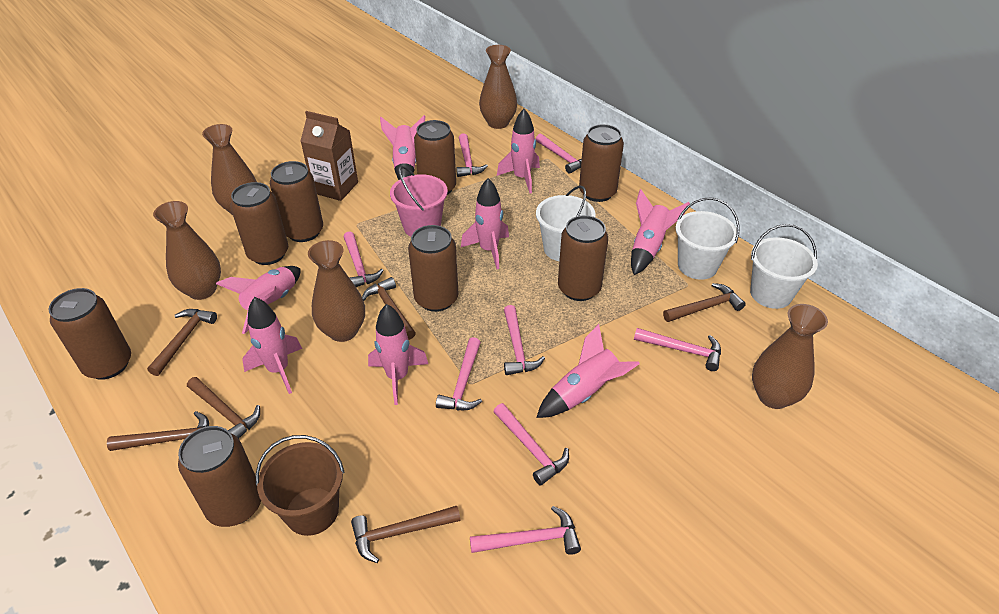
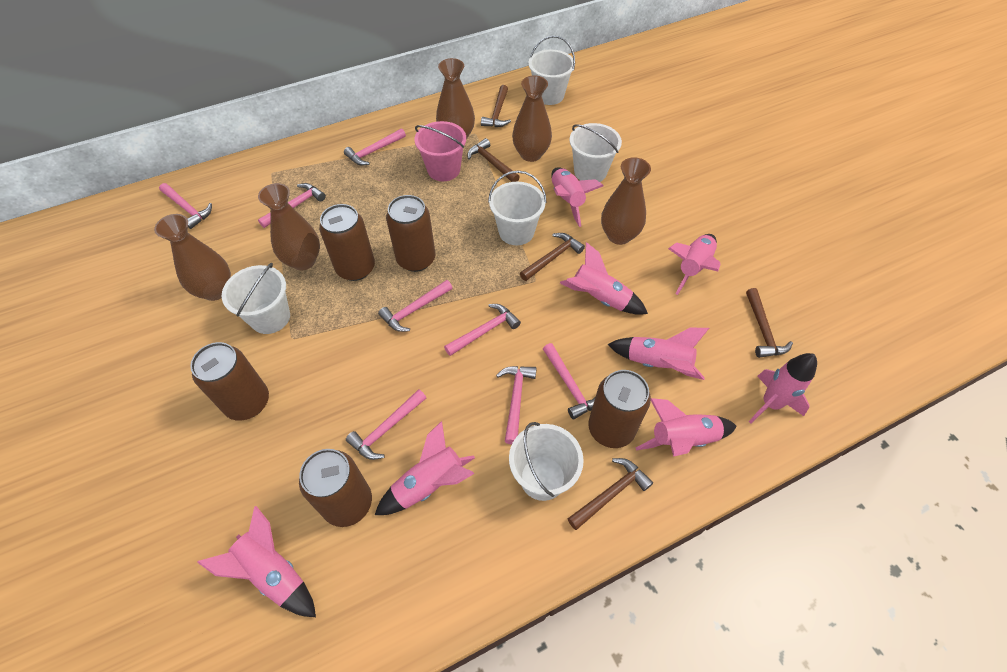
brown bucket: [256,435,345,536] = 1 -> none = 0
brown can: [48,288,131,380] [178,426,261,527] [230,182,288,265] [270,161,323,242] [408,225,459,312] [414,120,456,195] [558,215,608,301] [579,124,624,202] = 8 -> [190,342,269,421] [299,449,372,527] [319,204,375,281] [386,195,435,272] [589,370,651,448] = 5
brown carton: [301,111,358,201] = 1 -> none = 0
brown hammer: [107,411,209,451] [147,309,217,376] [187,377,260,439] [351,506,461,563] [362,277,416,340] [663,283,746,322] = 6 -> [467,138,520,182] [481,85,511,127] [520,233,585,281] [568,458,653,530] [746,288,793,358] = 5
white bucket: [536,186,596,261] [675,197,740,280] [750,224,818,309] = 3 -> [222,263,290,334] [488,170,546,245] [509,422,584,501] [528,36,575,105] [570,123,622,182] = 5

